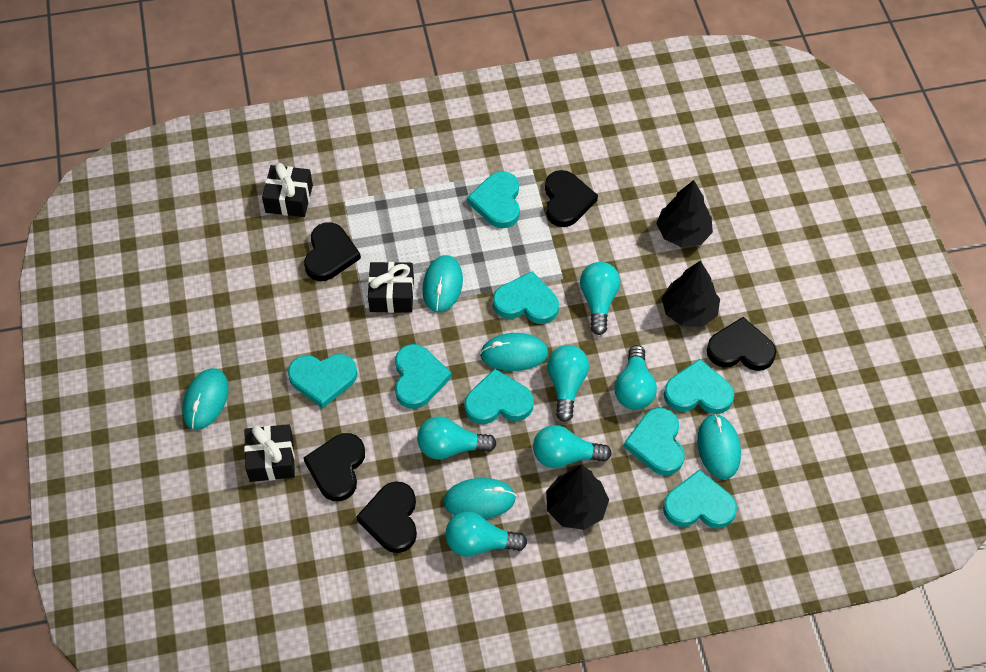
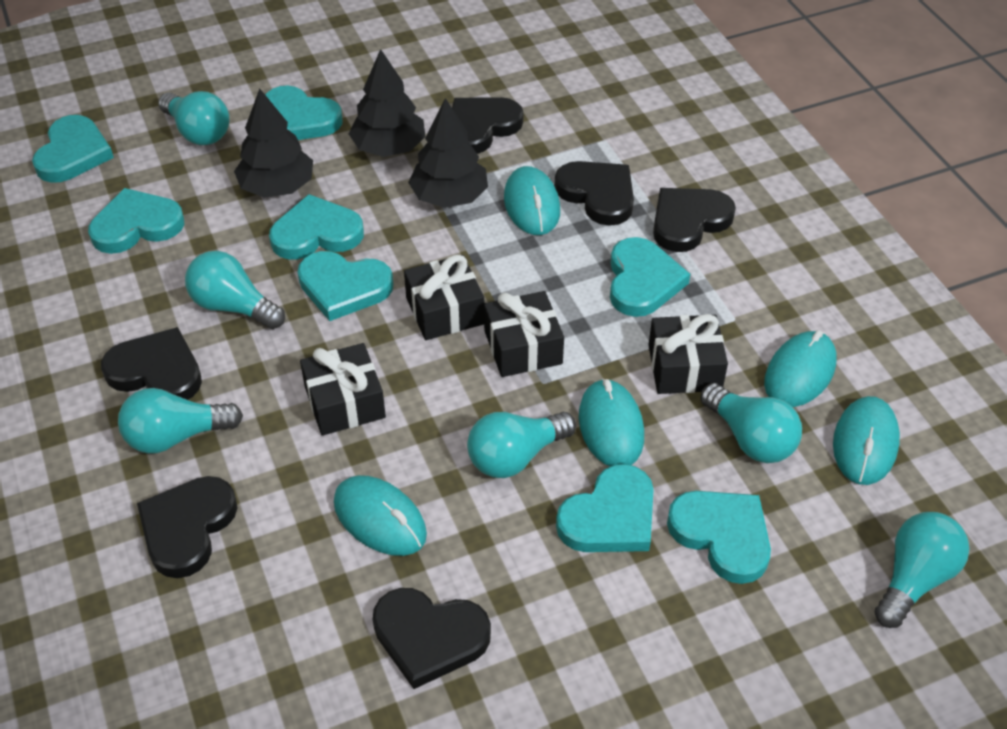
black gift: [244,424,295,482] [262,163,313,217] [368,262,414,313] = 3 -> [300,343,386,436] [404,255,484,340] [484,291,564,377] [648,314,728,394] = 4
black heart: [303,433,365,501] [304,222,361,281] [356,482,417,553] [545,170,598,227] [707,317,776,371] = 5 -> [101,327,202,400] [137,476,237,578] [373,588,491,689] [452,97,523,154] [555,161,634,226] [653,188,736,252] = 6

